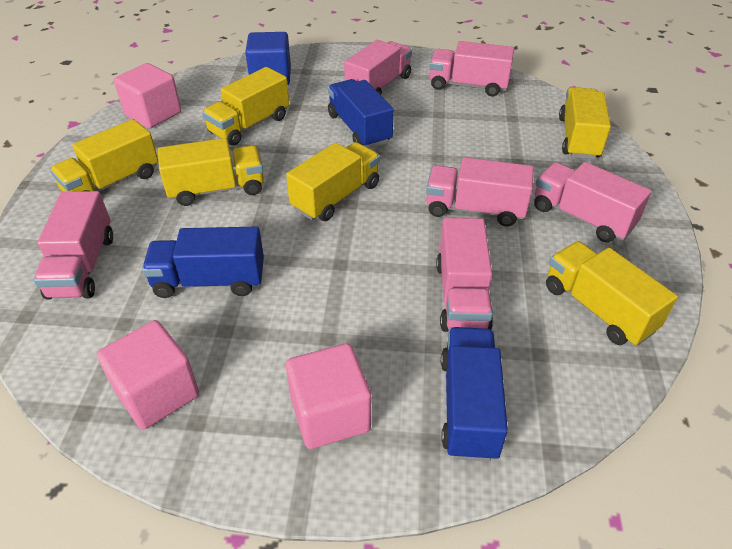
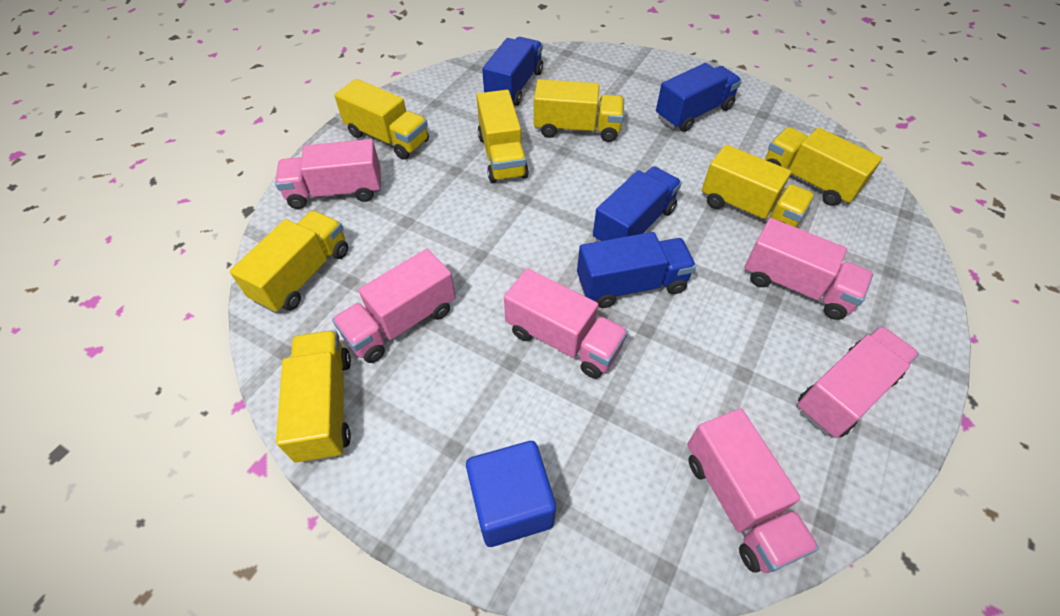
blue truck: [142,226,264,298] [328,79,394,148] [441,327,508,461] = 3 -> [482,37,543,106] [577,232,696,308] [593,167,682,242] [656,63,742,132] = 4
pink cube: [97,320,199,429] [114,63,181,129] [286,343,371,449] = 3 -> none = 0
yellow truck: [50,119,158,192] [158,138,264,206] [202,67,289,146] [286,142,380,221] [546,241,678,346] [559,87,611,159] = 6 -> [230,211,348,313] [276,330,351,463] [334,79,429,160] [476,90,529,183] [534,79,624,142] [702,145,815,227] [766,127,882,206] = 7

